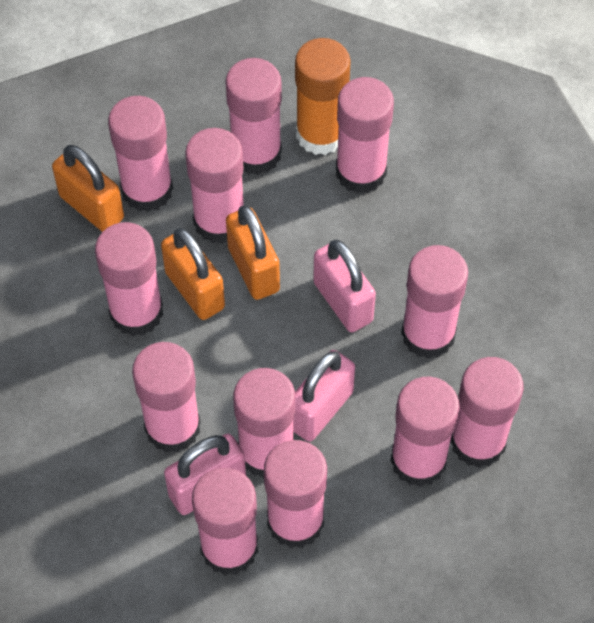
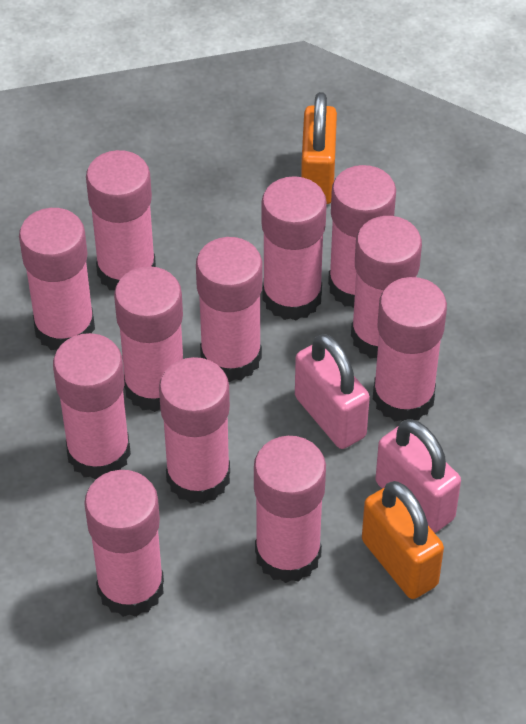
orange glue stick: [295,38,351,155] = 1 -> none = 0
orange padlock: [52,145,124,232] [161,228,225,320] [226,205,280,300] = 3 -> [301,92,337,204] [362,481,444,599] = 2
pink padlock: [164,434,246,515] [293,350,355,442] [313,240,376,332] = 3 -> [295,334,370,449] [375,419,461,533] = 2

